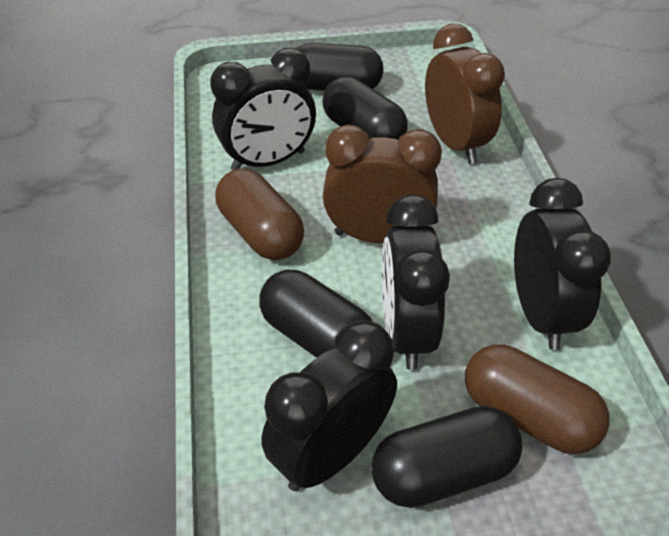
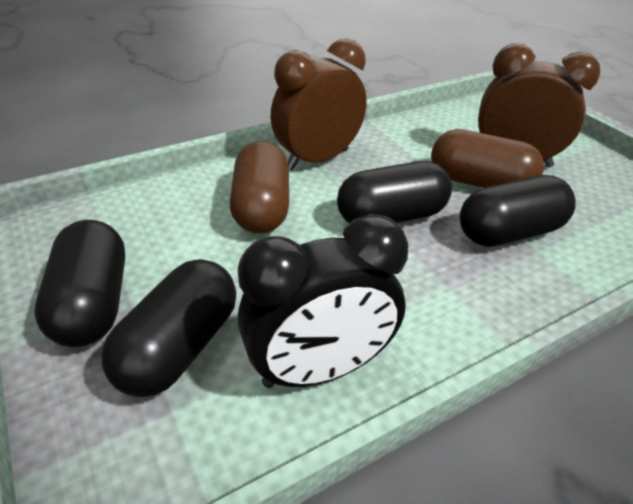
black clock: [210,48,316,170] [262,320,397,491] [382,194,450,370] [514,178,611,350] = 4 -> [238,214,408,388] = 1

